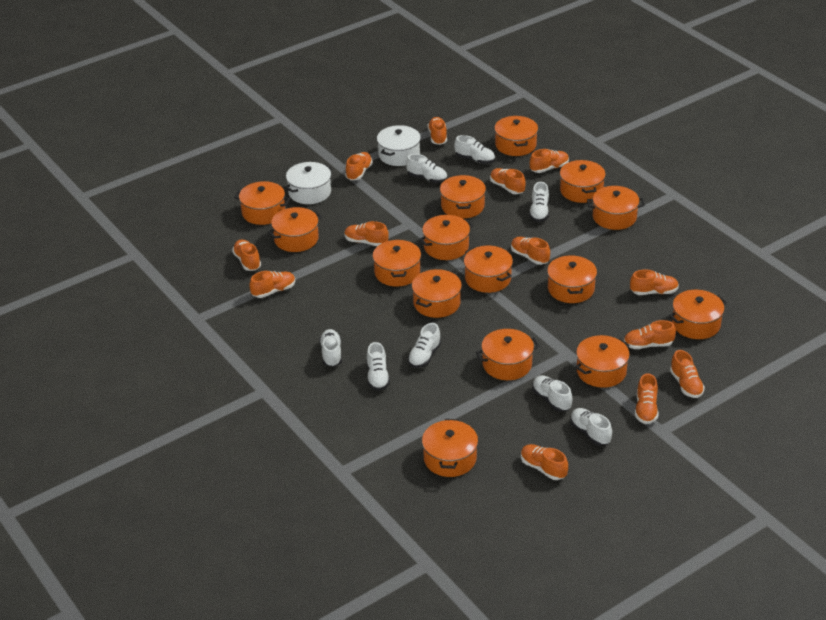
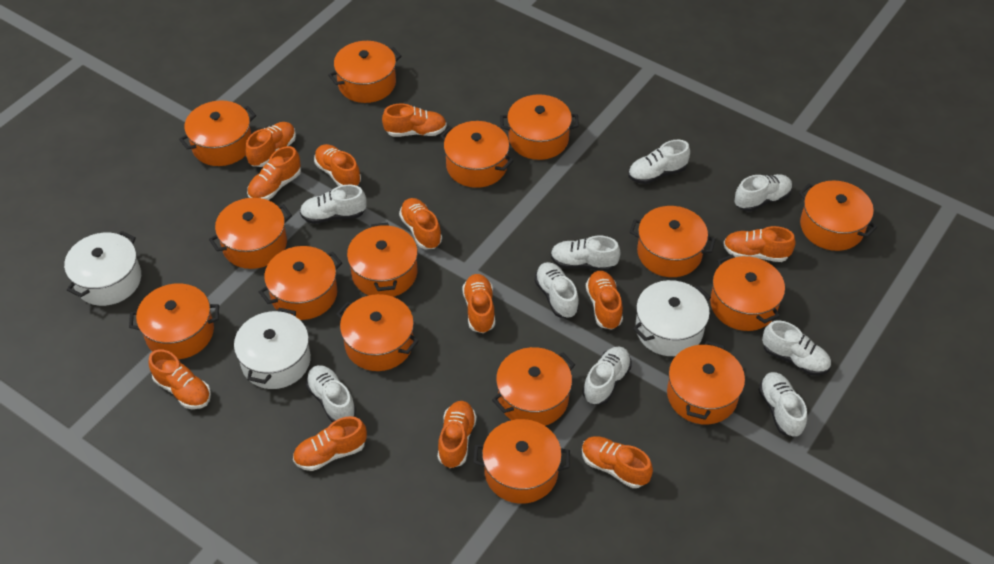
orange shoe: [232,240,261,271] [249,271,295,298] [344,221,389,246] [345,152,373,180] [428,117,447,145] [490,168,526,194] [511,237,550,265] [521,444,568,480] [530,149,569,173] [624,320,676,349] [630,269,679,295] [635,373,659,424] [670,350,705,398] = 13 -> [148,349,211,409] [245,122,296,167] [247,146,301,200] [293,416,367,471] [314,144,361,186] [382,104,447,137] [399,198,442,249] [438,401,477,468] [462,274,495,333] [582,436,653,488] [586,271,623,330] [723,226,796,262] = 12
white pot: [285,162,333,204] [377,125,421,166] = 2 -> [64,231,141,306] [234,308,311,389] [633,280,711,356] = 3
white shoe: [319,329,342,367] [367,342,390,391] [406,154,447,183] [408,323,441,368] [454,135,495,164] [529,182,549,222] [532,376,572,412] [570,408,612,446] = 8 -> [300,185,367,224] [306,365,356,423] [534,262,579,318] [550,236,621,271] [583,347,632,405] [628,140,690,184] [735,174,793,212] [759,372,807,437] [762,320,831,376] = 9

